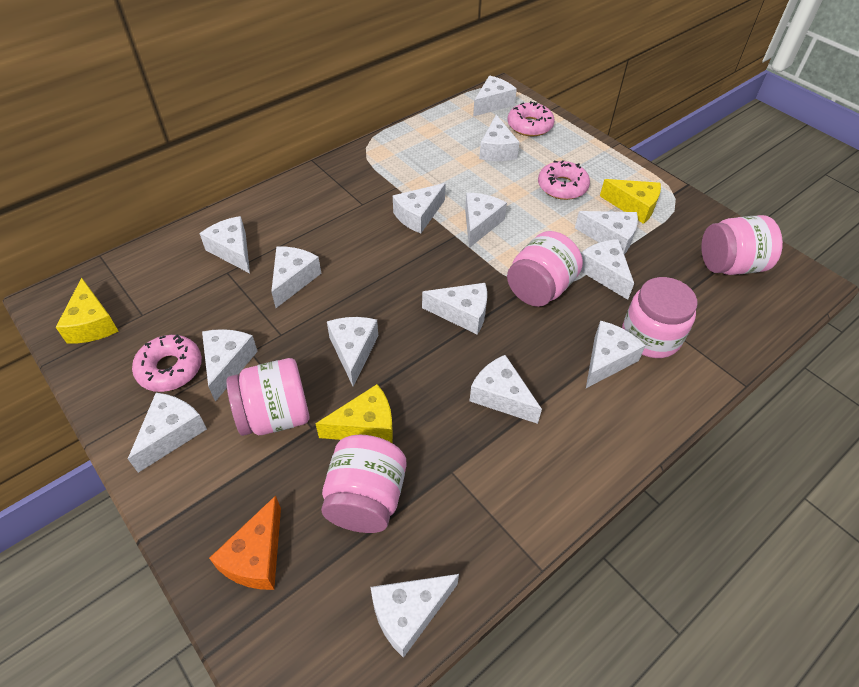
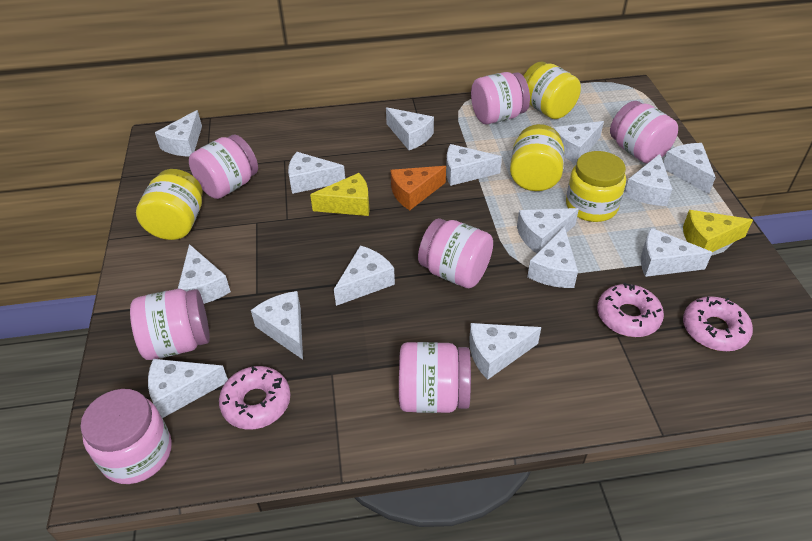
pink jar: [226,358,309,436] [321,435,407,533] [507,231,583,307] [622,277,697,358] [701,215,783,275] = 5 -> [80,389,172,484] [130,289,210,360] [189,134,258,199] [399,342,471,413] [418,218,493,288] [471,72,530,124] [610,101,678,164] = 7
yellow cheese: [56,278,119,344] [315,384,393,443] [600,179,661,224] = 3 -> [310,173,369,216] [683,210,753,252] = 2
yellow jar: none = 0 -> [136,169,203,240] [510,124,564,191] [524,62,581,119] [566,151,626,222] = 4

